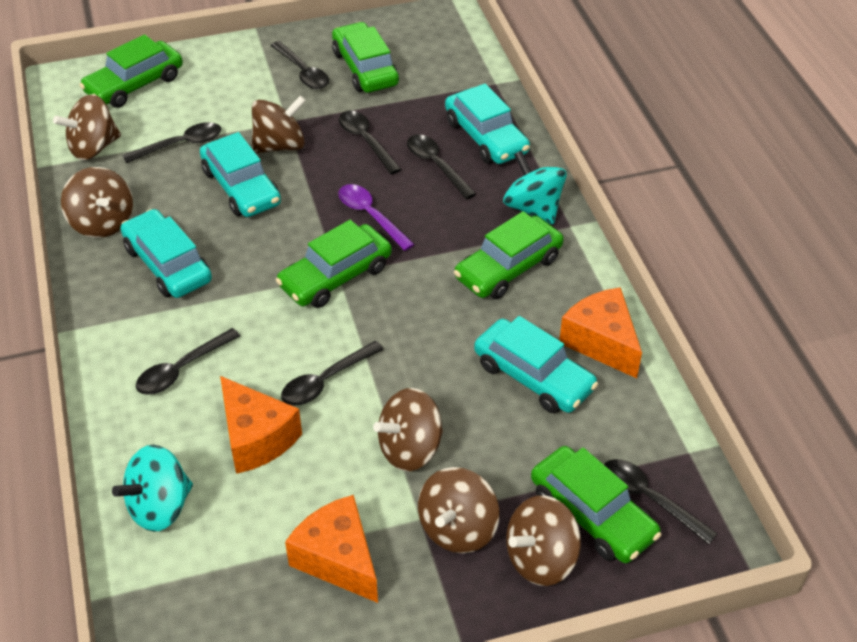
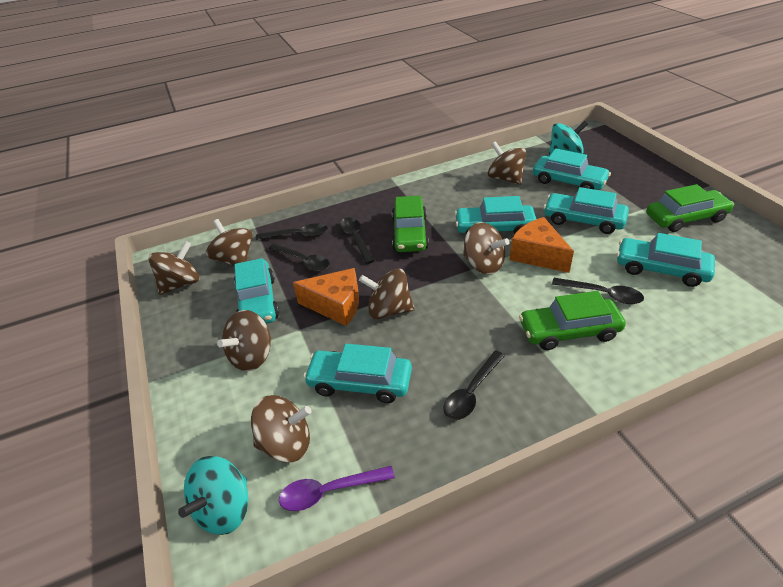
black spoon: [122,122,221,163] [136,328,240,395] [270,41,329,89] [281,341,384,406] [339,111,401,174] [407,135,476,199] [604,459,718,544] = 7 -> [255,223,328,240] [268,244,330,271] [340,217,375,264] [444,350,505,420] [552,278,644,304] = 5
brown spinning top: [53,94,121,160] [61,167,133,238] [252,95,306,153] [373,388,443,471] [418,467,499,553] [506,495,581,586] = 6 -> [148,241,200,295] [206,219,253,266] [217,310,271,371] [251,395,312,462] [359,268,415,319] [463,222,510,274] [488,141,526,185] = 7
green car: [80,34,183,108] [276,220,392,308] [332,22,399,93] [454,211,564,299] [531,446,661,563] = 5 -> [392,196,429,252] [519,291,626,350] [646,184,734,232] = 3
orange cheese: [220,376,302,474] [285,495,378,603] [559,287,642,378] = 3 -> [293,268,359,326] [510,217,574,273] = 2
turquoise car: [121,209,212,298] [200,132,281,217] [445,84,530,164] [474,316,598,413] = 4 -> [234,258,279,324] [303,344,412,403] [454,196,536,234] [533,148,611,190] [543,187,629,234] [616,233,715,287] = 6

